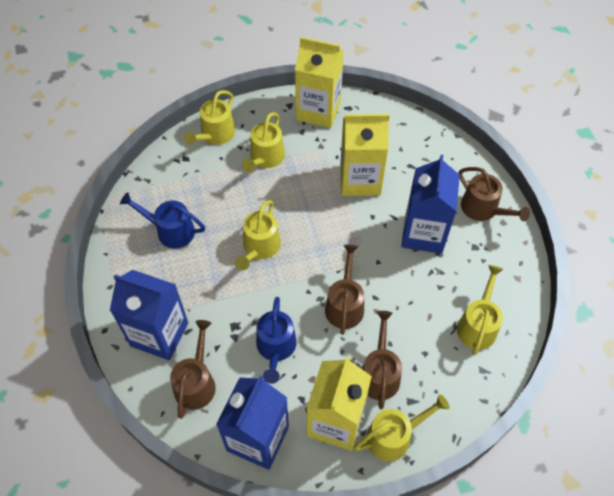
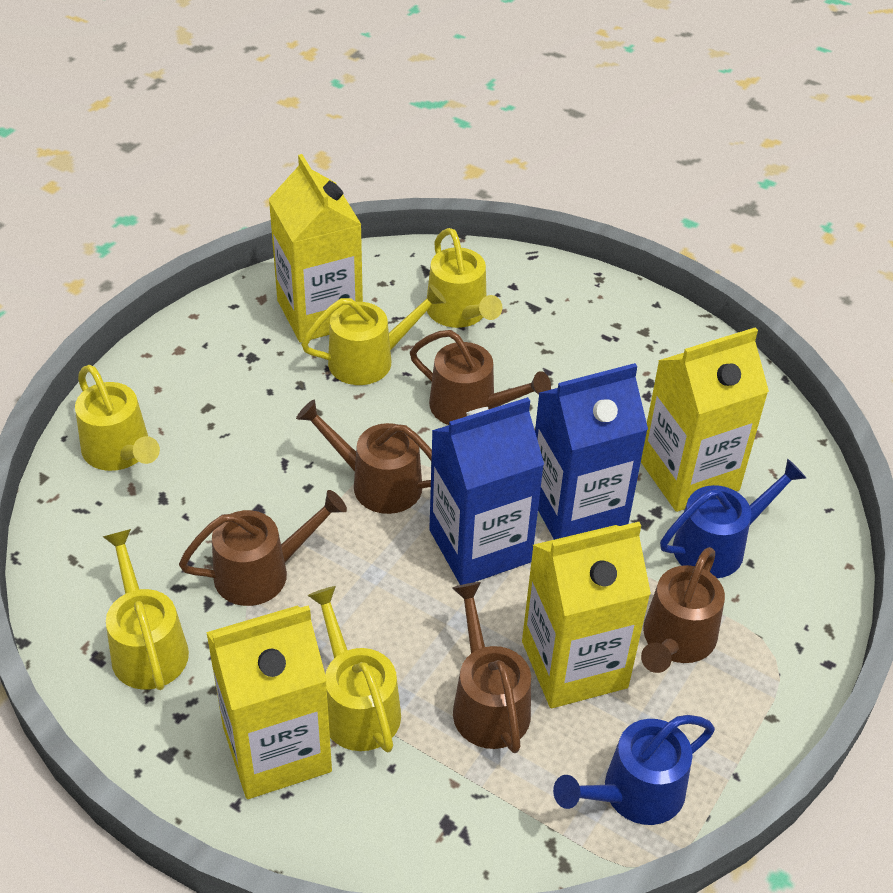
blue carton: [110,270,188,360] [216,376,289,470] [401,155,460,254] = 3 -> [429,397,544,585] [535,363,648,540] = 2
brown watering can: [170,320,216,419] [325,244,364,335] [362,311,402,409] [459,167,530,221] = 4 -> [179,490,347,606] [296,400,432,514] [410,330,551,425] [452,582,531,753] [641,547,725,673] = 5
yellow carton: [295,37,344,128] [306,356,372,451] [340,114,390,196] = 3 -> [206,605,332,799] [269,154,363,343] [522,522,651,708] [641,327,769,512] = 4

